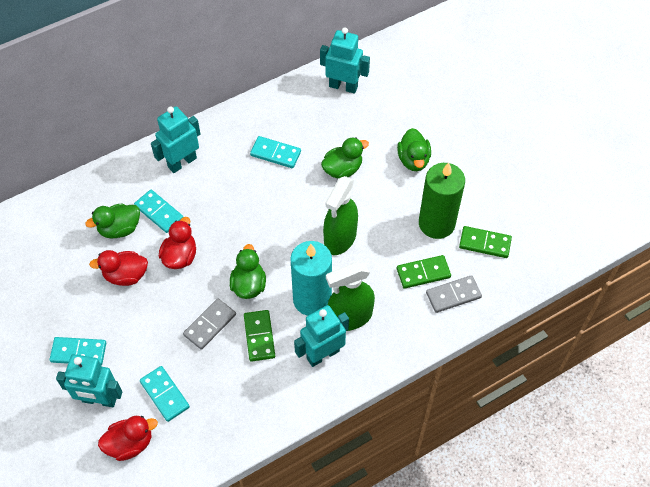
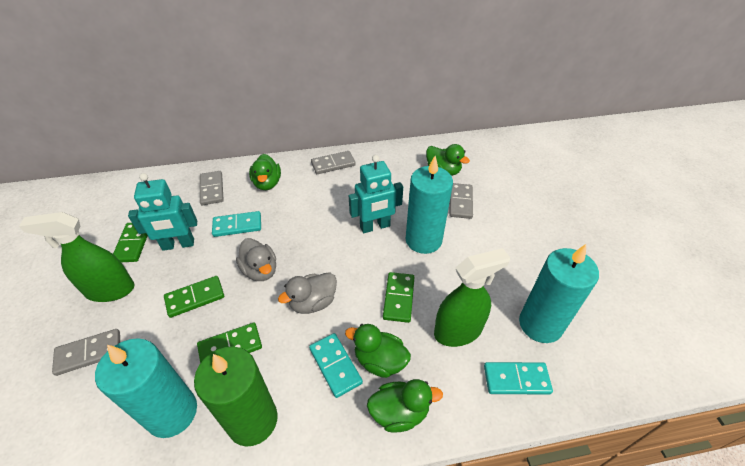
green domino: [244,310,275,362] [397,255,451,289] [459,226,512,258] = 3 -> [113,223,148,262] [164,276,224,318] [197,323,262,363] [383,272,414,323] = 4
grey domino: [183,298,236,350] [426,275,482,313] = 2 -> [52,329,120,376] [200,171,224,205] [311,151,356,174] [449,183,473,219] = 4
grey duck: none = 0 -> [236,238,276,281] [278,272,337,314] = 2
red duck: [89,250,148,286] [98,416,158,461] [159,217,196,269] = 3 -> none = 0
turquoise candle: [290,241,332,316] = 1 -> [95,338,197,438] [406,156,453,254] [519,244,599,343] = 3
turquoise domino: [50,337,106,365] [134,190,183,233] [140,366,190,422] [250,136,301,168] = 4 -> [212,211,261,237] [309,333,363,398] [484,362,553,395] = 3
turquoise robot: [56,354,122,407] [151,106,200,173] [294,305,349,367] [320,27,370,94] = 4 -> [128,173,197,251] [349,155,403,233] = 2

